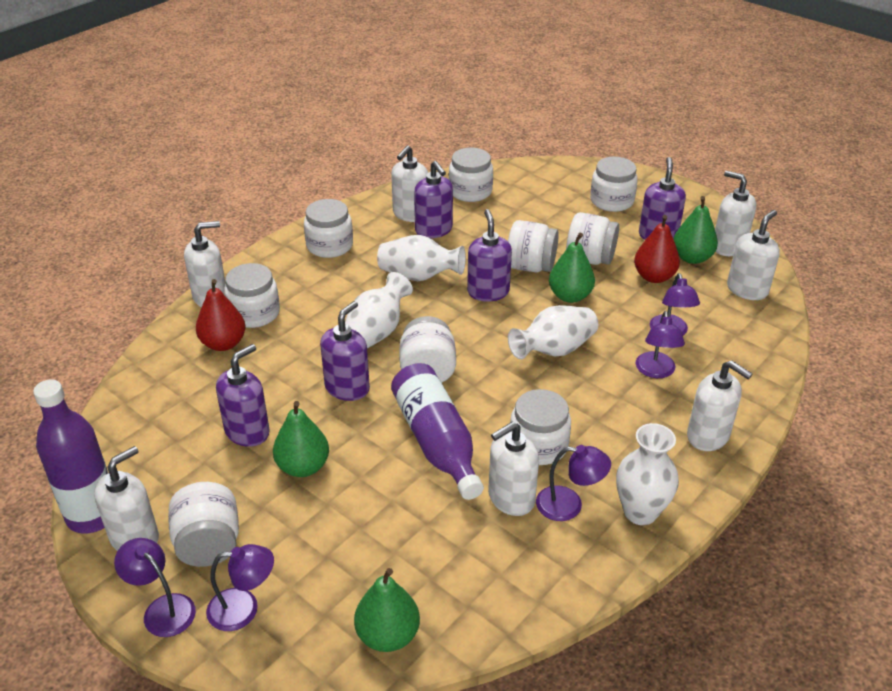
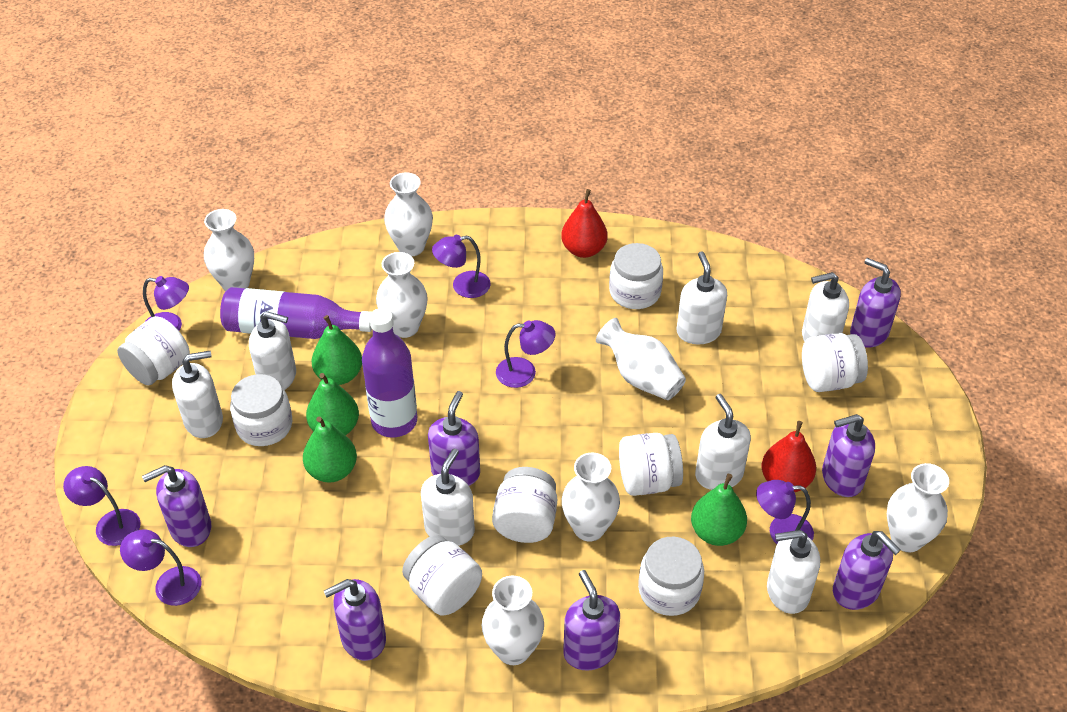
purple lamp: [114,538,196,637] [206,544,274,631] [536,445,611,521] [636,311,685,378] [650,273,700,336] = 5 -> [63,466,140,546] [120,529,201,606] [143,276,189,331] [432,235,491,298] [496,320,555,388] [756,480,814,544] = 6
purple soap dispenser: [216,344,270,447] [320,301,370,401] [414,161,453,238] [467,209,512,302] [639,157,686,240] = 5 -> [142,465,211,547] [324,579,386,661] [428,391,480,486] [563,570,620,671] [822,414,875,497] [833,531,901,610] [850,258,901,348] = 7
white jar: [168,482,239,567] [224,263,280,328] [304,199,353,258] [399,316,456,383] [449,148,493,202] [508,220,559,273] [510,389,571,465] [566,212,619,265] [590,157,638,212] = 9 -> [117,316,190,386] [230,374,292,446] [402,535,482,615] [492,467,557,543] [609,243,663,309] [619,433,683,496] [638,537,704,616] [802,333,868,392] = 8
white vase: [345,272,413,349] [377,235,466,281] [508,305,598,360] [616,423,679,525] = 4 -> [204,209,254,291] [376,252,428,338] [384,172,433,256] [482,576,544,665] [562,453,620,542] [596,318,686,400] [887,463,949,552] = 7

